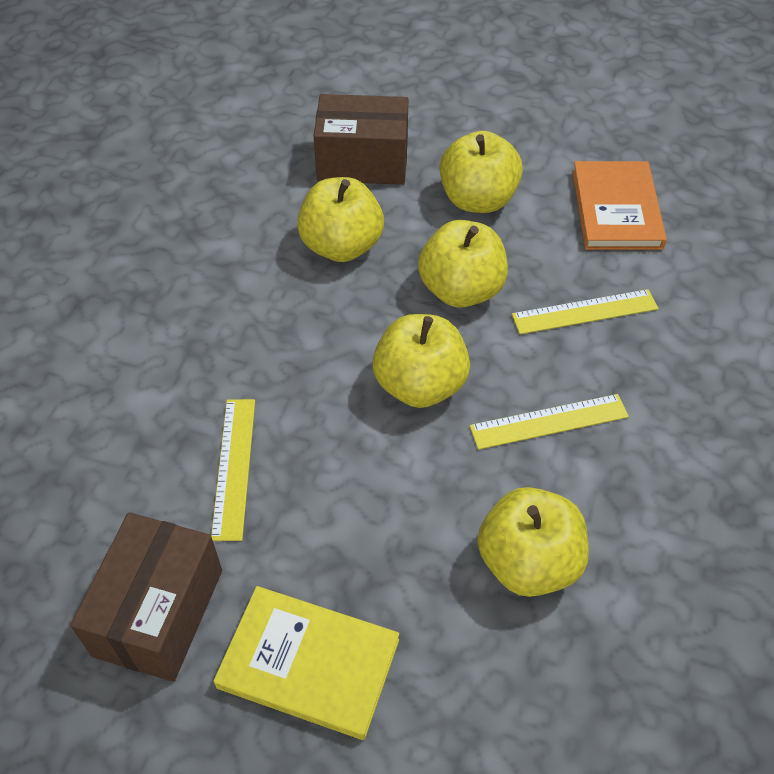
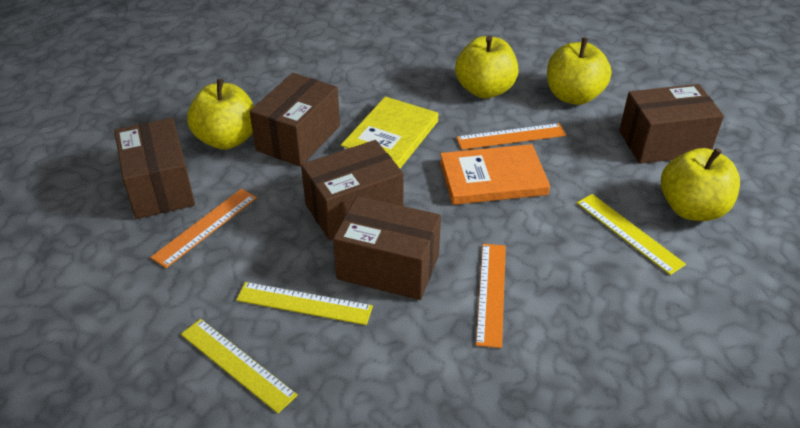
brown box: [70,512,222,682] [314,94,408,185] = 2 -> [114,118,195,219] [249,73,340,167] [301,140,404,241] [333,196,441,300] [619,84,724,164] = 5
orange ruler: none = 0 -> [150,189,257,268] [456,123,566,150] [476,244,506,348] = 3
yellow apple: [297,177,384,262] [372,314,470,408] [418,220,508,308] [440,131,523,213] [477,487,589,597] = 5 -> [187,79,254,150] [455,35,519,98] [547,37,611,105] [661,148,740,221] = 4

